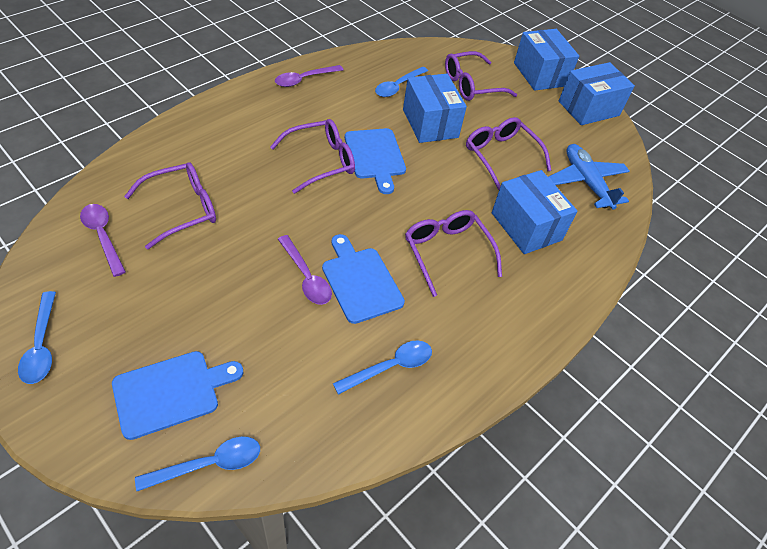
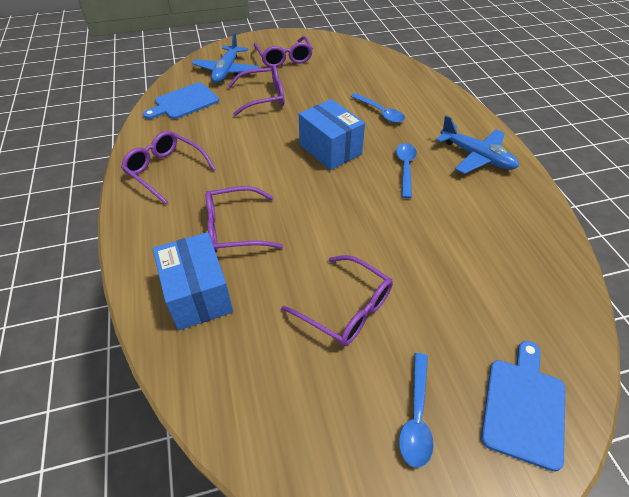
blue box: [403,74,467,143] [492,170,577,254] [514,29,579,91] [559,62,635,125] = 4 -> [153,232,233,330] [299,99,365,170] = 2
blue cutting board: [112,351,243,440] [322,234,405,324] [345,128,406,194] = 3 -> [143,82,219,119] [481,341,565,471] = 2
blue plane: [548,144,630,210] = 1 -> [192,32,259,83] [436,116,519,174] = 2
blue spoon: [18,291,56,384] [135,437,260,491] [333,340,432,395] [375,67,428,97] = 4 -> [351,93,405,123] [396,143,417,198] [399,353,434,468] = 3
purple spoon: [80,204,126,277] [275,65,344,87] [278,235,332,305] = 3 -> none = 0

